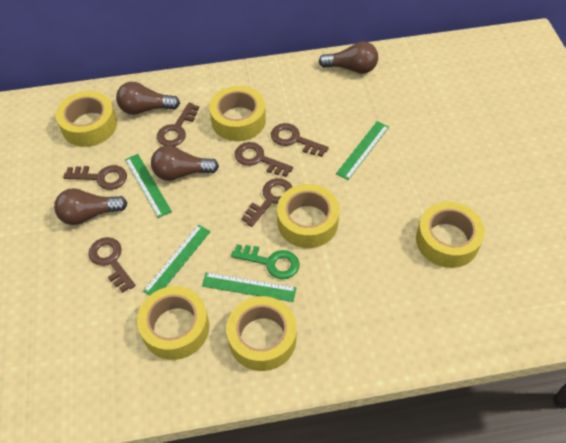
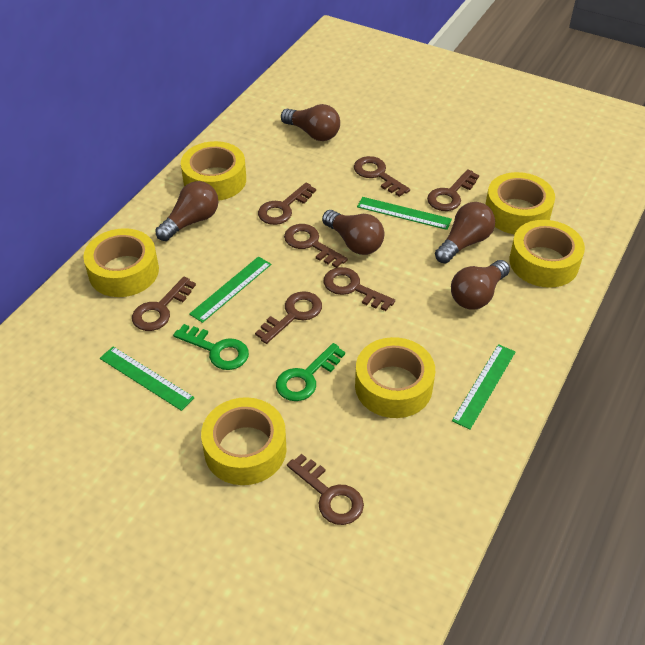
brown key: [63,165,127,190] [89,237,136,293] [157,102,199,146] [235,142,293,177] [241,178,292,227] [271,123,329,157] = 6 -> [132,277,196,331] [255,291,322,344] [258,182,316,225] [284,224,348,268] [287,454,364,525] [324,267,395,311] [354,156,410,197] [427,169,479,211] = 8
brown light bulb: [54,188,127,225] [116,82,180,115] [151,145,219,181] [319,41,378,74] = 4 -> [155,181,218,241] [281,104,340,141] [322,210,384,255] [435,202,495,264] [451,260,510,310] = 5
green key: [231,244,299,279] = 1 -> [173,324,249,370] [276,343,345,401] = 2

